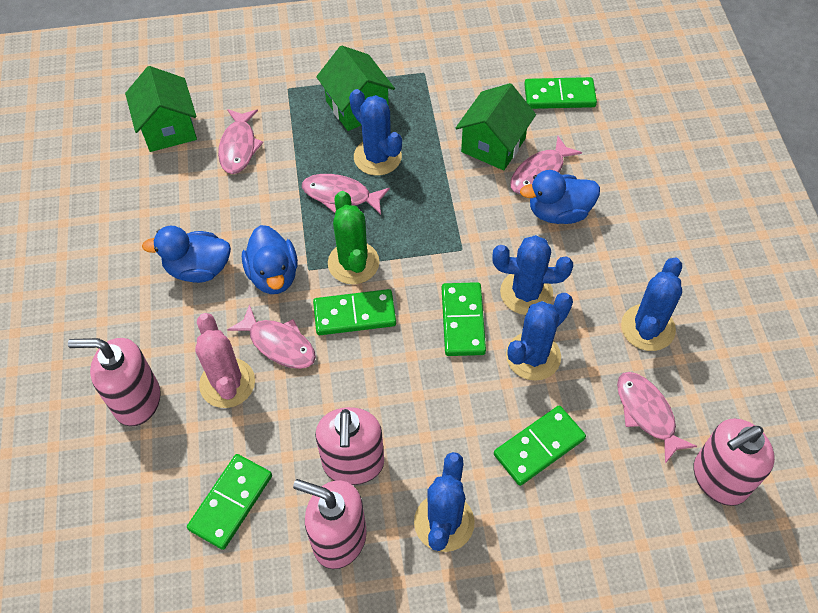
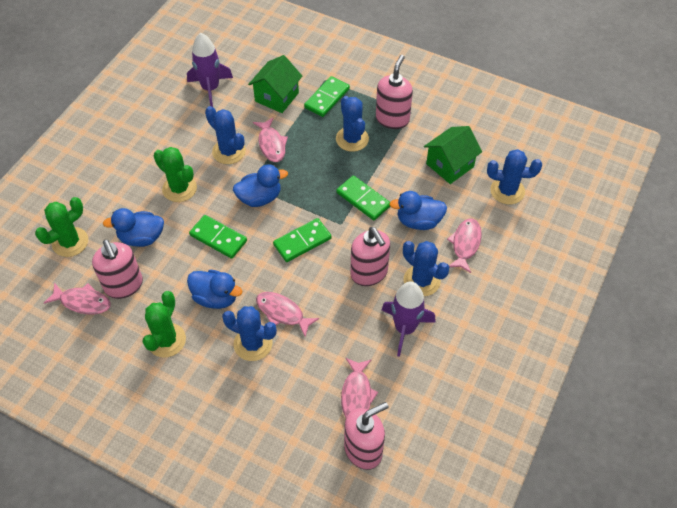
blue duck: [142,226,231,283] [242,225,298,294] [520,170,600,224] = 3 -> [103,208,164,247] [187,270,242,309] [233,164,288,207] [389,191,447,230] = 4
green cactus: [328,191,380,284] = 1 -> [35,197,88,257] [142,291,186,358] [154,147,197,202] = 3
green domino: [187,454,272,550] [313,289,396,335] [442,282,486,356] [494,406,586,486] [524,77,597,109] = 5 -> [189,215,247,259] [273,218,332,262] [304,76,350,117] [336,175,390,220] = 4
green house: [125,66,197,152] [316,46,395,131] [456,83,536,170] = 3 -> [248,55,302,113] [424,126,482,184] = 2
pink cactus: [195,313,255,408] = 1 -> none = 0
purple rocket: none = 0 -> [187,33,233,107] [381,281,436,357] = 2

